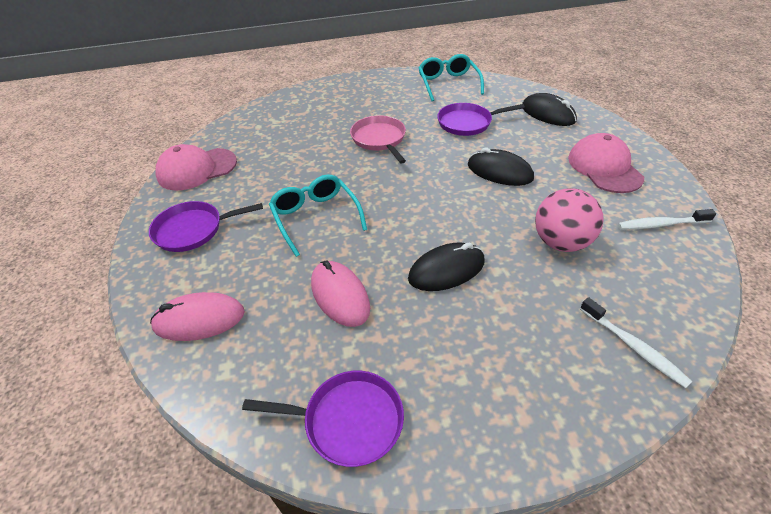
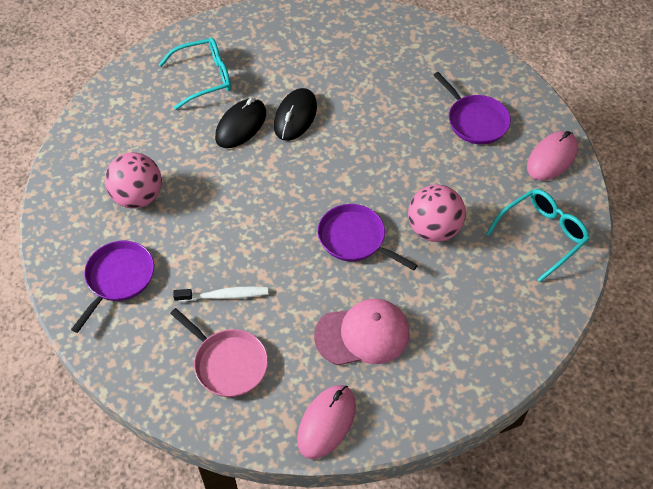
black mouse: [408,242,485,291] [468,148,534,186] [522,93,577,126] = 3 -> [215,98,266,148] [274,88,317,141] = 2
pink ball: [535,188,604,252] = 1 -> [105,152,162,209] [408,185,466,242] = 2
pink cap: [155,144,237,191] [568,133,644,193] = 2 -> [314,299,410,366] = 1
white toothbrush: [580,297,692,388] [618,209,716,230] = 2 -> [173,286,268,302] = 1

